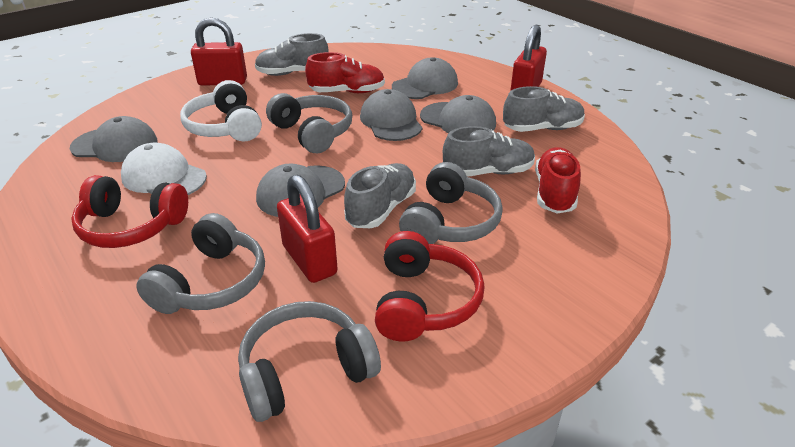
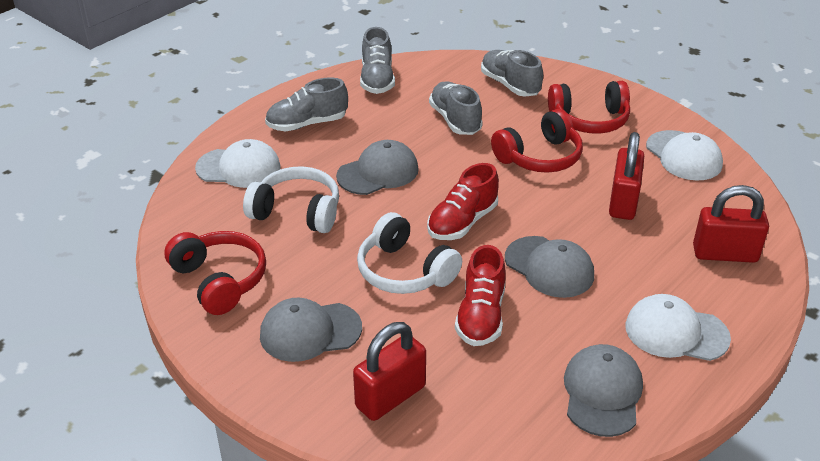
grey cap: [70,116,158,162] [256,164,345,217] [360,89,422,141] [392,57,458,99] [420,95,496,133] = 5 -> [260,298,362,362] [336,140,419,195] [505,236,594,298] [564,344,643,437] = 4
grey headphones: [136,213,265,314] [238,301,381,422] [266,93,352,153] [399,162,503,244] = 4 -> none = 0
red headphones: [71,175,188,248] [375,231,485,342] = 2 -> [164,231,266,315] [491,109,583,173] [548,81,630,134] = 3
white cap: [121,143,207,195] = 1 -> [195,139,281,188] [625,294,731,361] [646,130,723,181] = 3
white headphones: [180,80,262,142] = 1 -> [243,166,339,233] [357,212,462,294] = 2

